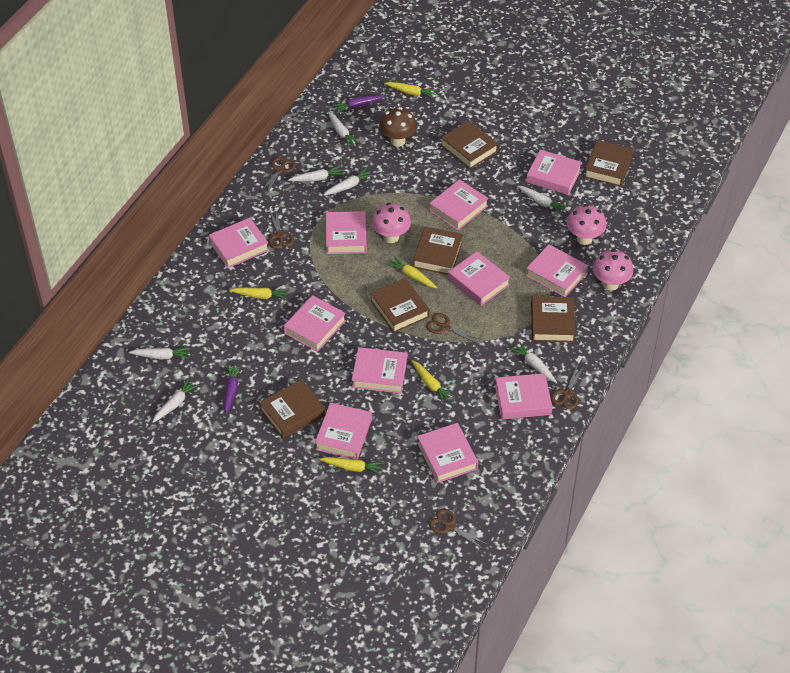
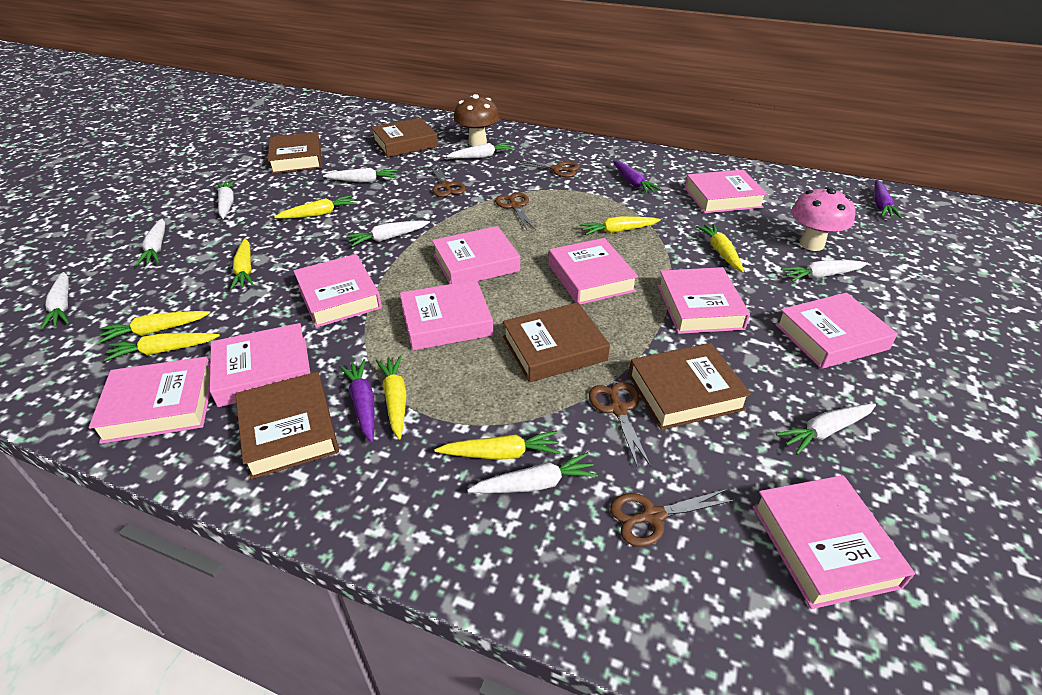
brown book: [259,380,325,439] [370,278,430,333] [413,226,463,275] [441,121,499,169] [531,296,575,342] [584,140,634,187] = 6 -> [235,372,339,479] [268,132,322,174] [371,118,438,157] [503,302,610,382] [628,343,751,430] = 5
pink book: [209,218,269,268] [284,295,346,352] [315,403,372,459] [326,211,367,254] [352,347,407,394] [417,423,478,483] [429,179,489,230] [448,251,511,306] [495,373,552,419] [526,149,582,195] [526,244,588,297] = 11 -> [89,357,210,444] [210,323,310,407] [293,254,382,328] [400,280,494,351] [432,226,520,284] [548,238,638,305] [658,267,750,334] [685,170,767,213] [753,475,915,609] [775,293,898,369] = 10
pink mushroom: [371,203,411,243] [567,204,606,245] [593,249,633,291] = 3 -> [791,187,856,251] = 1
purple carrot: [224,364,241,415] [332,95,384,114] = 2 -> [339,359,374,443] [613,161,661,194] [874,180,902,219] = 3
white carrot: [129,347,190,359] [152,378,199,423] [288,166,344,181] [324,168,374,195] [328,112,360,147] [510,342,557,383] [517,186,568,214] = 7 -> [41,272,69,329] [136,218,165,265] [216,180,235,219] [323,168,397,182] [346,220,430,247] [446,142,514,158] [467,452,598,493] [776,404,876,455] [781,260,868,282] = 9
yellow carrot: [229,287,289,300] [319,457,384,475] [384,82,437,98] [386,256,437,288] [412,360,455,404] = 5 -> [99,311,210,343] [104,333,220,361] [230,238,254,290] [274,195,356,219] [376,355,407,439] [435,431,561,460] [580,216,661,235] [696,224,744,272] = 8

